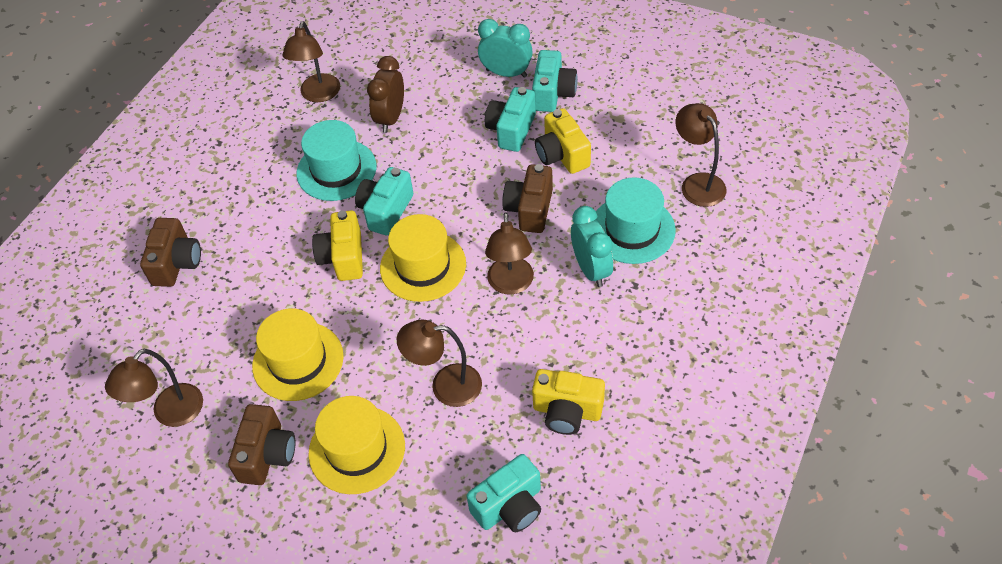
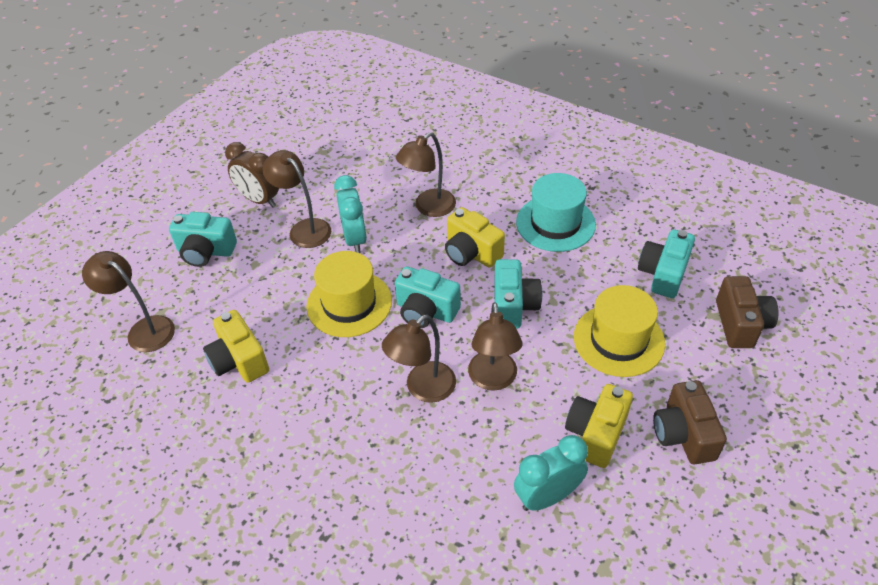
brown camera: [140,218,201,287] [228,404,295,485] [502,164,553,233] = 3 -> [653,380,727,464] [716,276,779,348] = 2
turquoise hat: [296,120,377,201] [596,177,676,264] = 2 -> [516,173,596,252] = 1
yellow hat: [252,308,344,401] [308,396,405,494] [380,214,466,302] = 3 -> [306,251,392,337] [574,285,665,377] = 2

